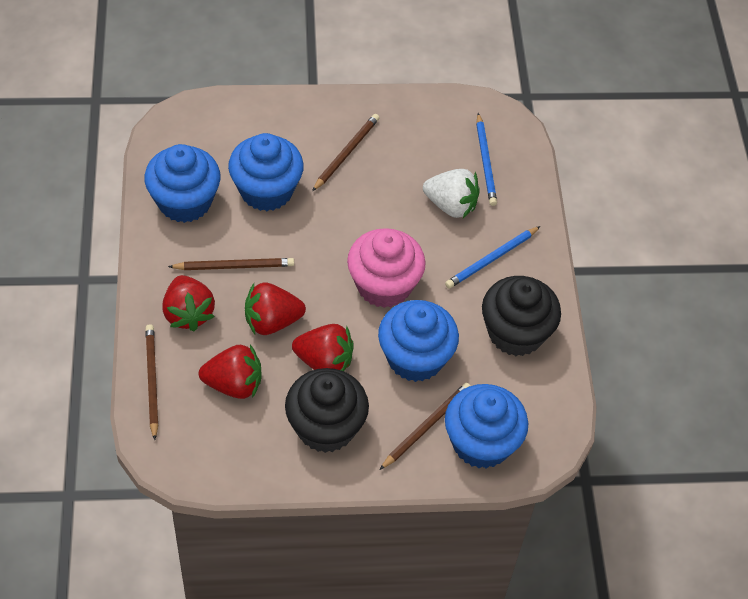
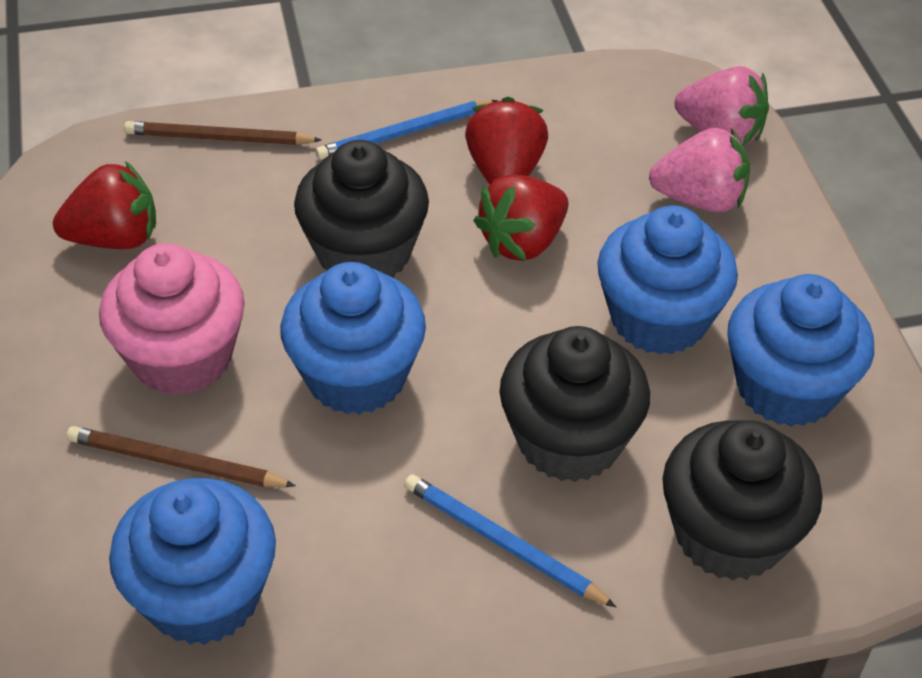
black cupcake: [285,368,369,453] [482,276,561,356] = 2 -> [294,140,429,278] [500,326,650,482] [662,420,823,581] = 3
brown pencil: [145,324,158,440] [168,258,294,270] [312,114,379,191] [380,383,470,470] = 4 -> [67,426,296,487] [124,121,322,145] = 2
pink strawberry: none = 0 -> [649,128,750,212] [675,66,769,146] = 2
red strawberry: [162,275,215,331] [199,345,262,399] [245,283,306,335] [292,324,354,371] = 4 -> [53,161,156,249] [465,96,548,184] [474,175,569,261] = 3
white strawberry: [423,169,480,218] = 1 -> none = 0

